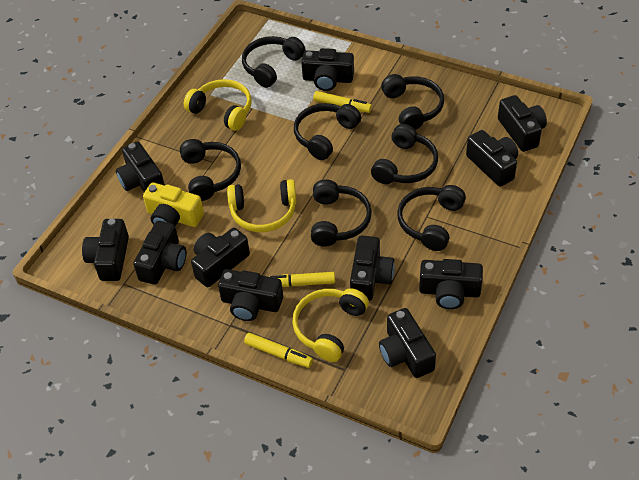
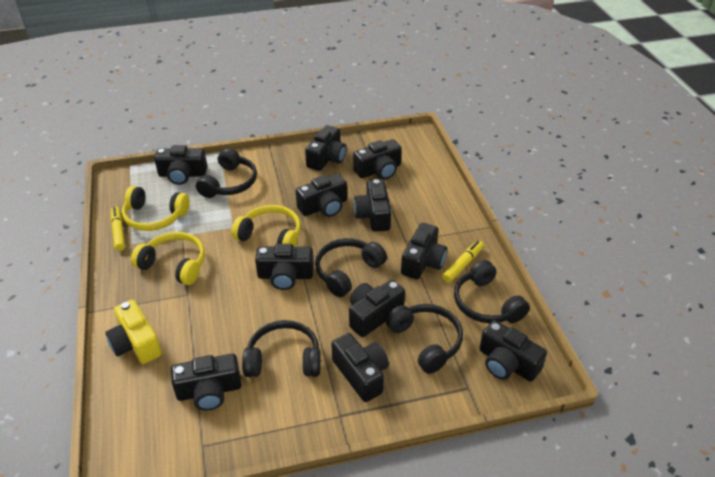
black headphones: [180,139,241,201] [242,36,306,88] [294,103,361,160] [311,179,372,247] [371,124,438,184] [381,74,444,130] [397,185,466,251] = 7 -> [196,148,257,198] [242,320,321,377] [315,238,387,297] [386,304,463,374] [454,260,530,323] = 5
yellow marker: [244,333,313,368] [270,272,335,287] [313,91,372,113] = 3 -> [111,206,125,251] [442,240,484,283] = 2

